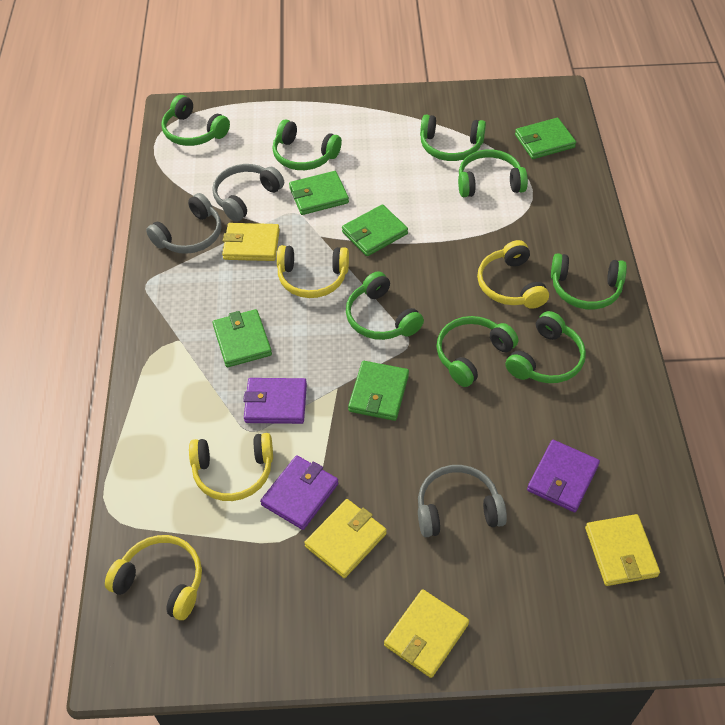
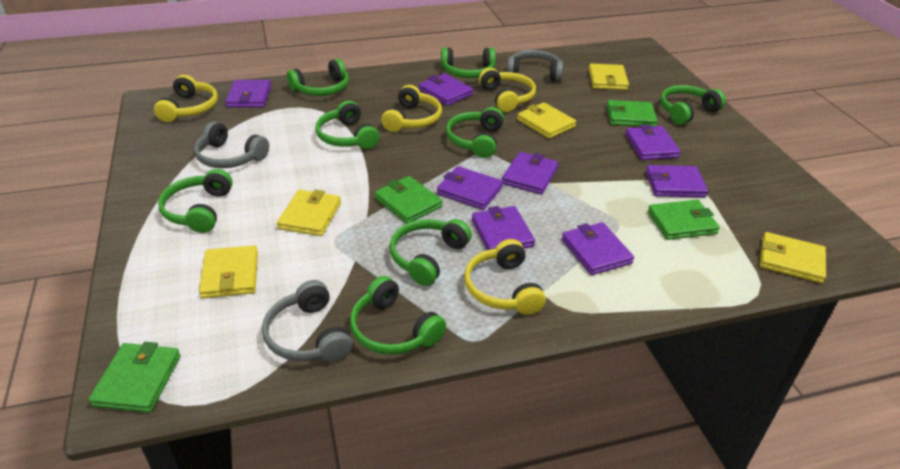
green wallet: [213,309,272,367] [289,171,349,215] [342,204,408,256] [348,361,409,421] [515,118,576,159] = 5 -> [89,342,181,413] [375,176,443,224] [607,100,658,127] [648,200,720,240] = 4
purple wallet: [243,378,307,424] [260,455,339,530] [527,440,600,512] = 3 -> [225,80,271,107] [419,73,473,106] [437,166,503,210] [472,206,535,250] [502,152,558,194] [562,222,634,275] [625,125,681,160] [646,165,708,197] = 8
yellow wallet: [222,223,280,261] [304,499,387,578] [384,589,469,678] [585,514,660,586] = 4 -> [199,245,258,298] [277,189,341,236] [517,102,576,139] [589,64,629,90] [760,232,826,283] = 5

